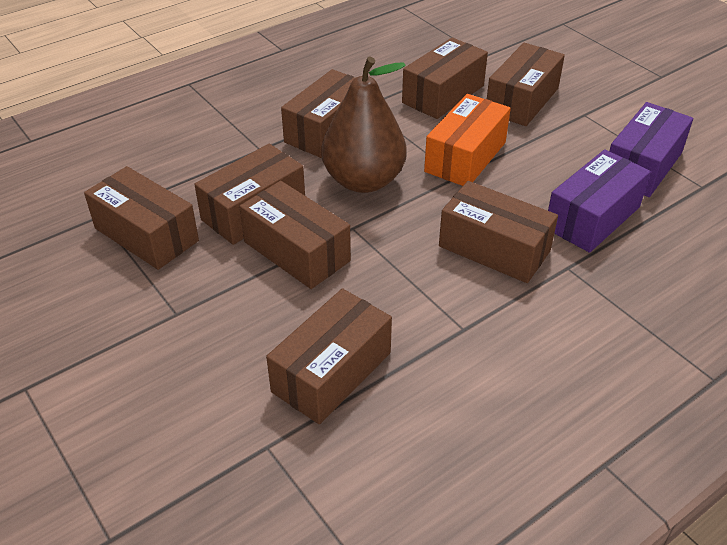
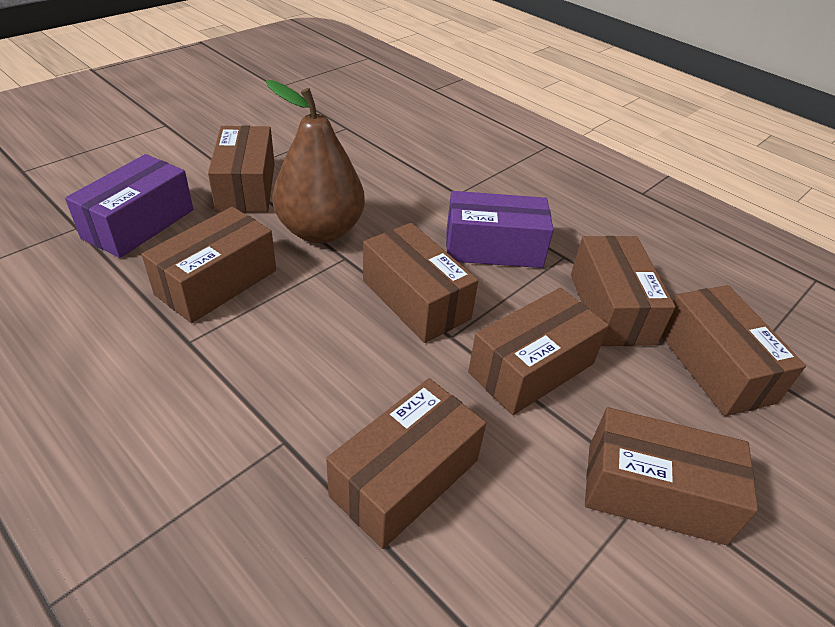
orange box: [424,94,511,186] = 1 -> none = 0

